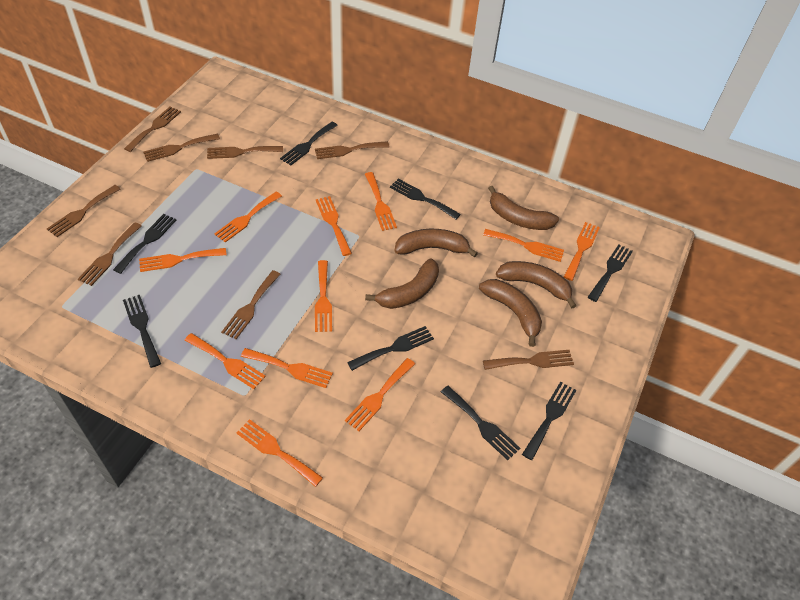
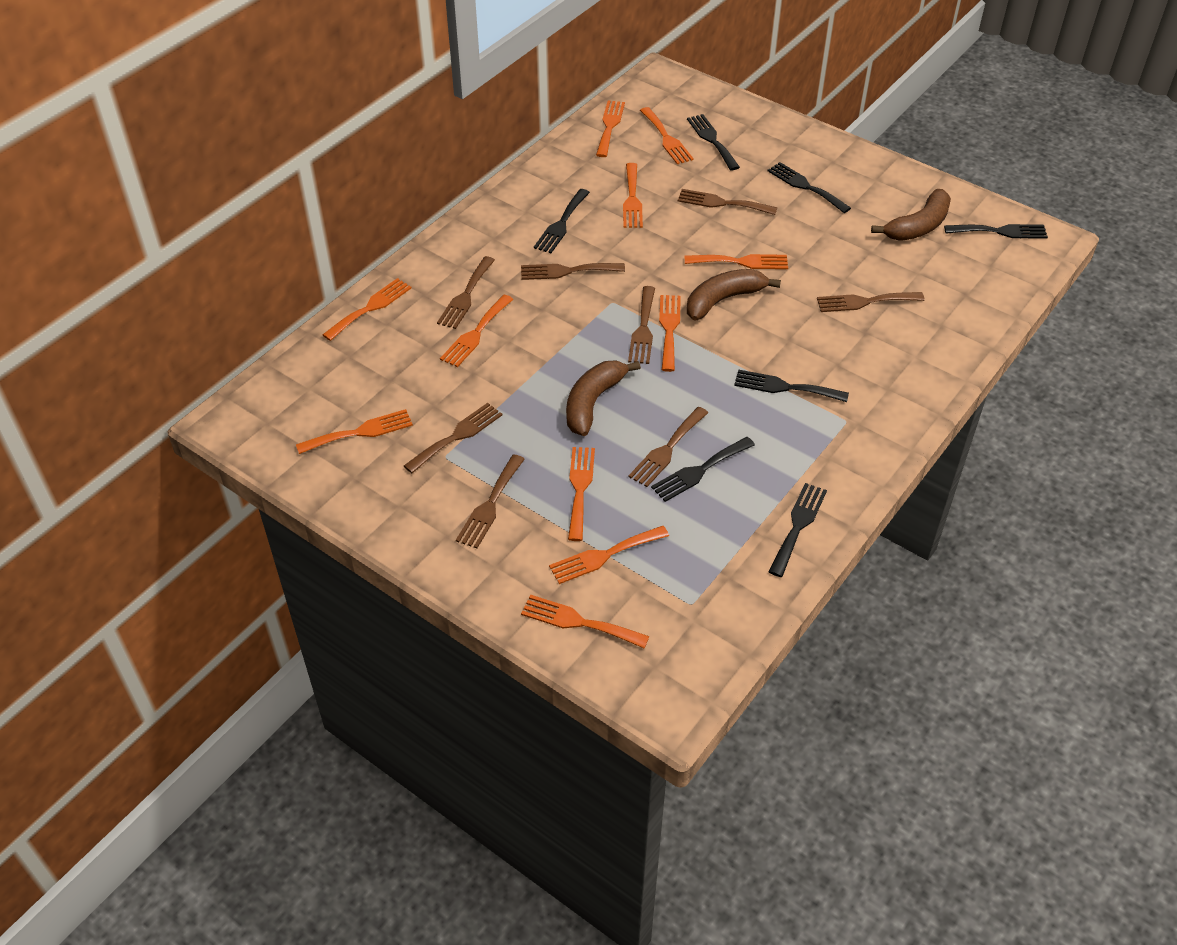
black fork: [113,214,176,274] [123,295,161,368] [280,122,338,166] [347,326,434,371] [390,179,461,219] [441,386,520,460] [522,382,576,460] [588,244,633,302] = 8 -> [534,189,590,253] [651,437,755,502] [687,114,740,170] [734,369,849,402] [768,162,851,213] [768,483,827,577] [944,224,1048,239] = 7
brown banana: [365,258,439,309] [394,229,478,258] [479,279,542,347] [488,186,559,230] [496,261,577,308] = 5 -> [566,360,641,436] [687,269,781,320] [871,189,951,241] = 3

